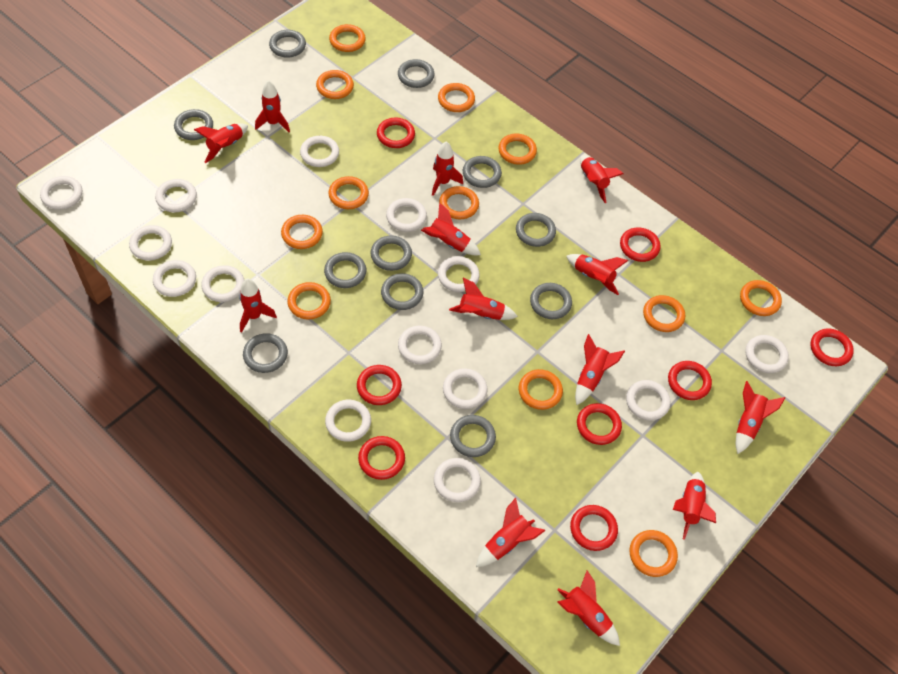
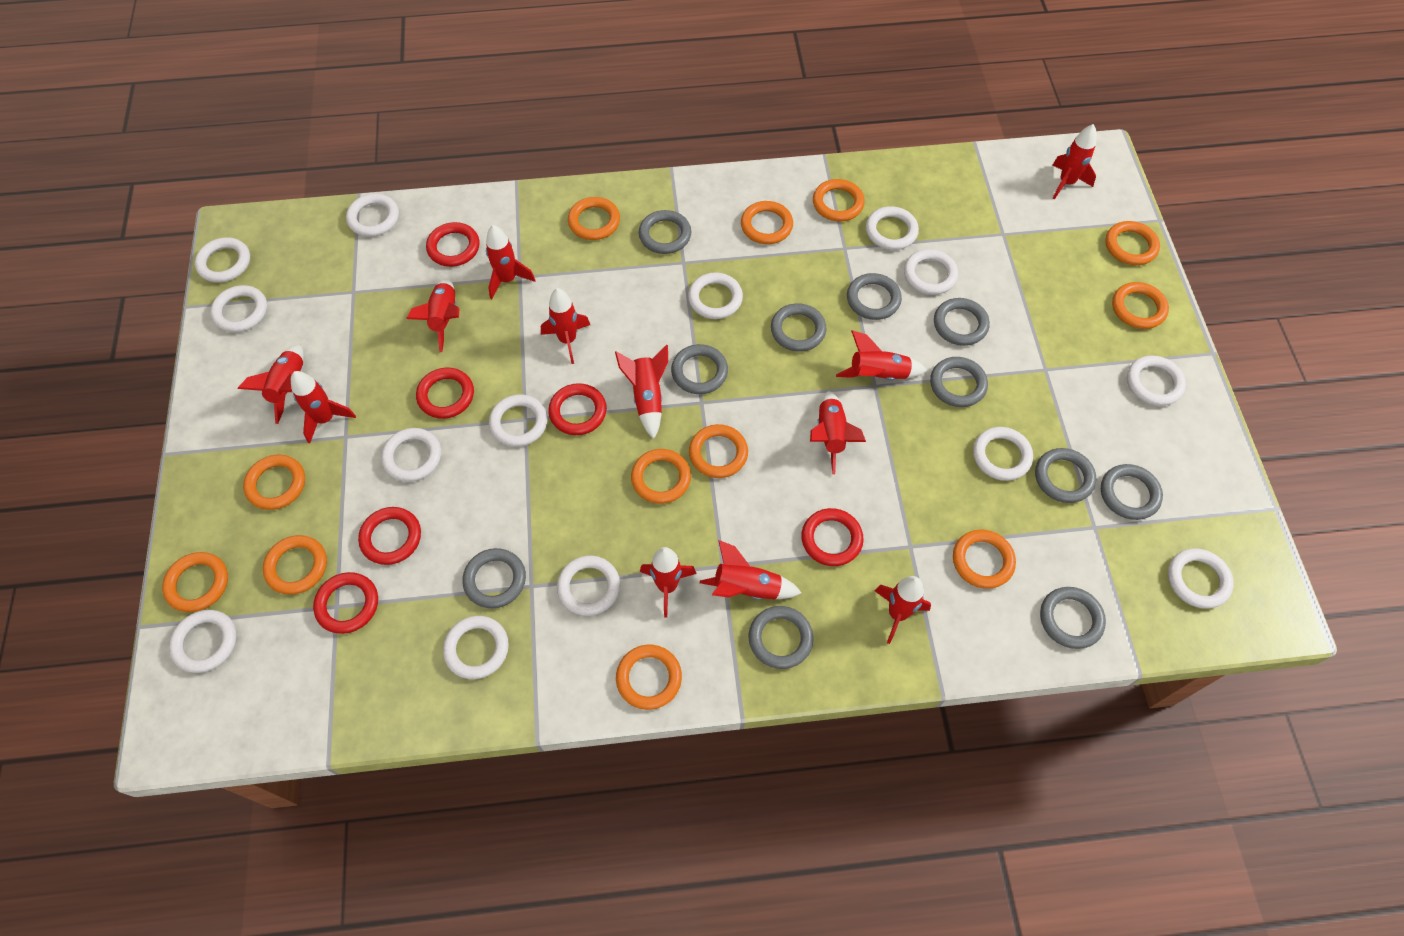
red ring: [357,365,402,405] [358,436,405,480] [377,118,415,148] [570,505,618,551] [577,403,622,445] [620,227,660,262] [668,361,712,400] [811,329,854,366] = 8 -> [313,572,378,634] [358,507,421,565] [416,368,474,419] [426,222,480,267] [548,383,607,435] [801,508,863,566] = 6
red rocket: [194,123,248,163] [239,279,277,333] [255,80,290,132] [421,202,481,255] [432,141,463,196] [449,278,518,320] [476,498,545,567] [557,571,620,646] [566,254,628,295] [575,334,625,405] [580,155,624,203] [673,472,716,540] [736,381,785,454] = 13 -> [238,345,304,424] [291,371,356,444] [406,278,459,352] [486,225,535,299] [541,288,590,364] [615,345,668,439] [640,547,697,618] [700,540,802,599] [810,391,866,474] [836,330,928,380] [875,576,931,644] [1052,124,1097,200] = 12

